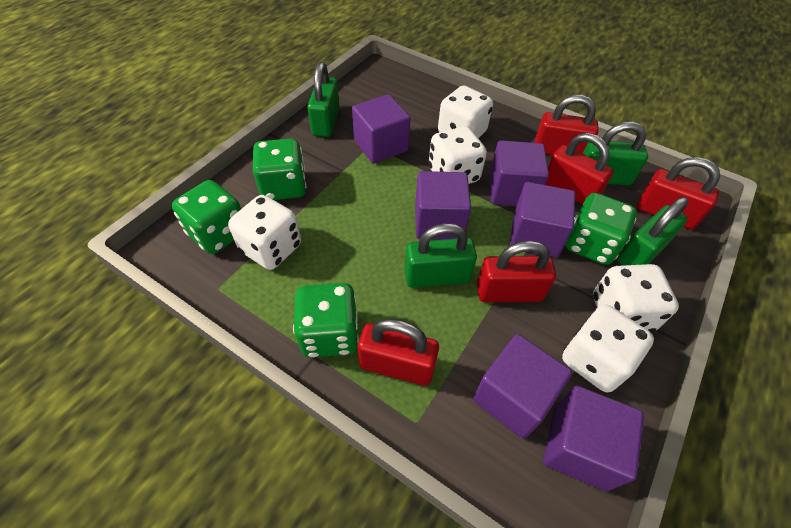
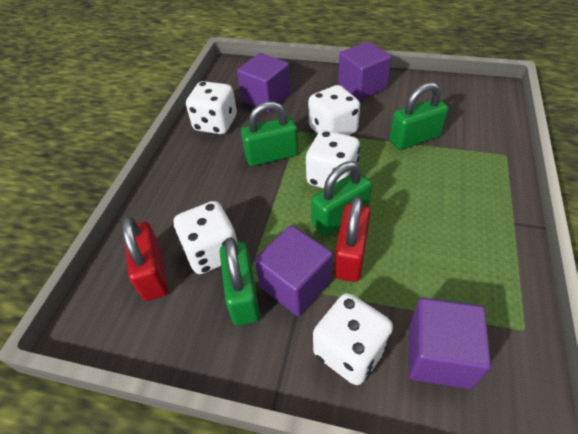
green dice: [172,180,241,254] [253,138,307,200] [293,283,359,357] [566,193,637,265] = 4 -> none = 0
purple cube: [352,94,411,164] [415,171,471,239] [473,334,572,439] [490,140,549,206] [510,182,575,258] [543,386,644,492] = 6 -> [237,53,291,112] [254,225,333,316] [338,41,392,100] [409,298,491,389] = 4
red padlock: [358,319,439,386] [477,240,556,302] [534,95,599,155] [545,133,614,205] [637,157,720,229] = 5 -> [122,216,168,301] [334,196,371,282] = 2

